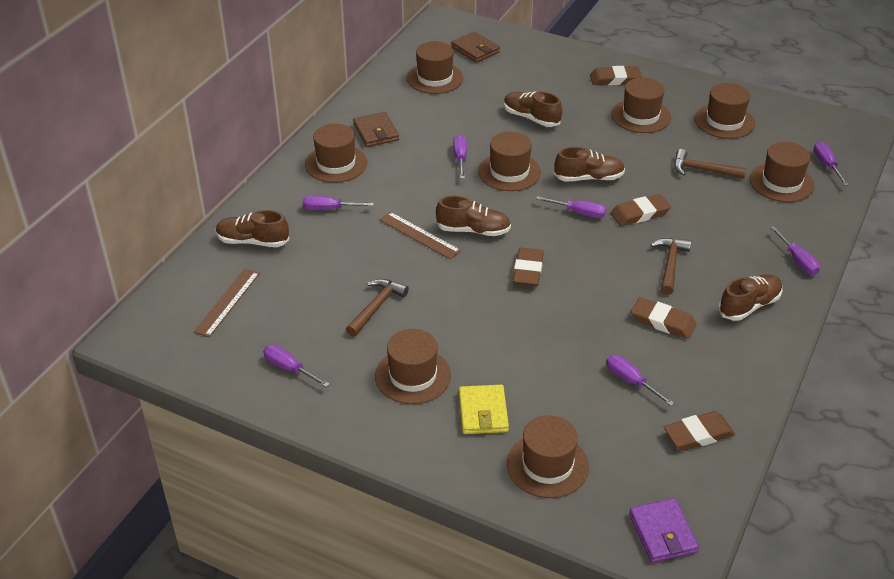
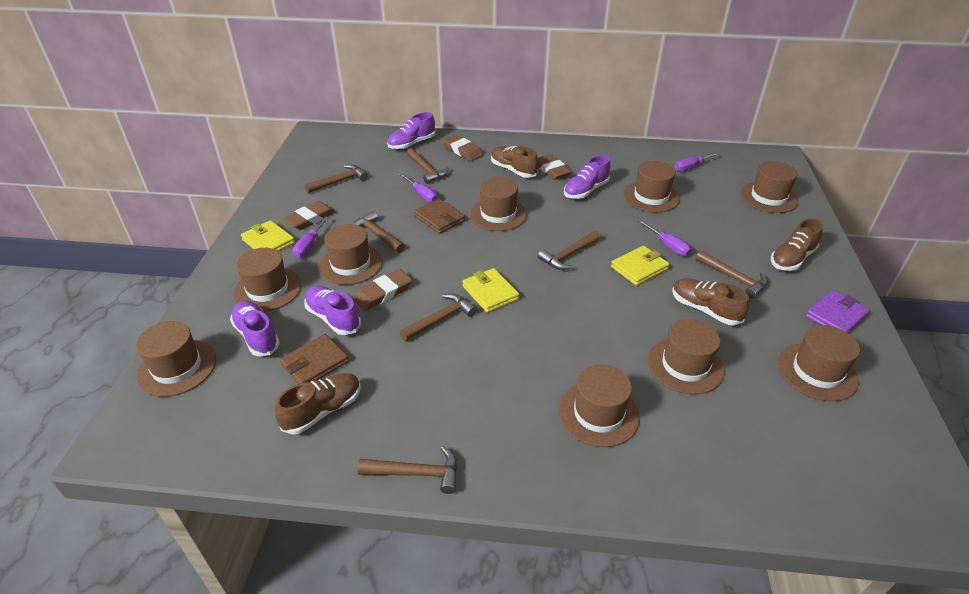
brown eraser: [513,247,544,286] [590,66,642,85] [610,194,671,226] [631,297,697,339] [664,411,735,451] = 5 -> [282,201,336,230] [353,269,412,311] [443,134,483,161] [538,154,572,180] = 4
brown hammer: [346,279,409,337] [651,238,691,295] [674,149,747,179] = 3 -> [305,165,368,193] [353,211,405,253] [357,446,457,494] [400,294,477,341] [407,148,449,184] [538,231,600,270] [696,251,768,299] = 7
brown hat: [305,124,367,183] [375,329,451,404] [407,41,463,94] [478,132,541,191] [507,415,589,498] [611,78,671,133] [695,83,755,139] [750,142,815,202] = 8 -> [136,321,216,397] [233,248,301,312] [319,224,382,285] [470,177,527,231] [559,364,640,447] [624,161,680,213] [648,319,725,394] [740,161,798,213] [778,325,860,401] = 9
brown ruler: [194,269,260,337] [379,212,461,259] = 2 -> none = 0
brown shoe: [216,210,289,247] [436,195,511,236] [504,91,562,127] [554,147,625,181] [718,274,782,321] = 5 -> [275,373,361,435] [491,146,538,178] [672,278,750,325] [771,219,823,271] = 4
purple screwdriver: [263,345,330,387] [302,196,374,210] [453,135,467,179] [536,196,606,218] [606,355,674,406] [770,226,820,275] [814,141,849,185] = 7 -> [292,216,329,258] [400,174,438,202] [638,220,692,256] [674,152,719,172] = 4
purple shoe: none = 0 -> [230,301,280,356] [304,286,361,335] [387,112,436,149] [564,155,610,199] = 4
yellow wallet: [459,385,509,434] = 1 -> [241,220,295,252] [462,268,519,313] [611,246,670,286] = 3

